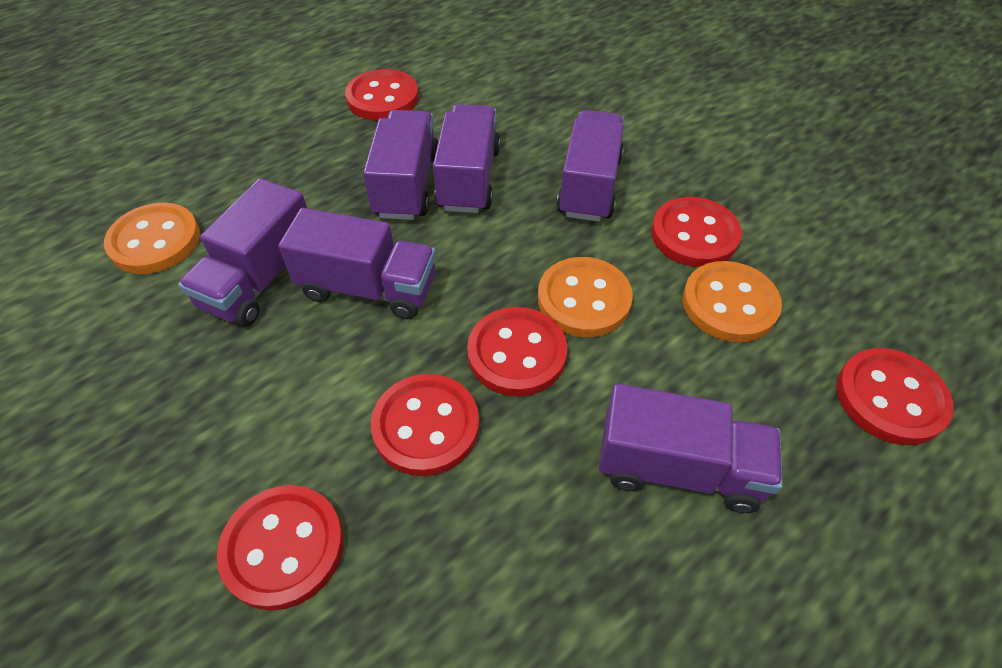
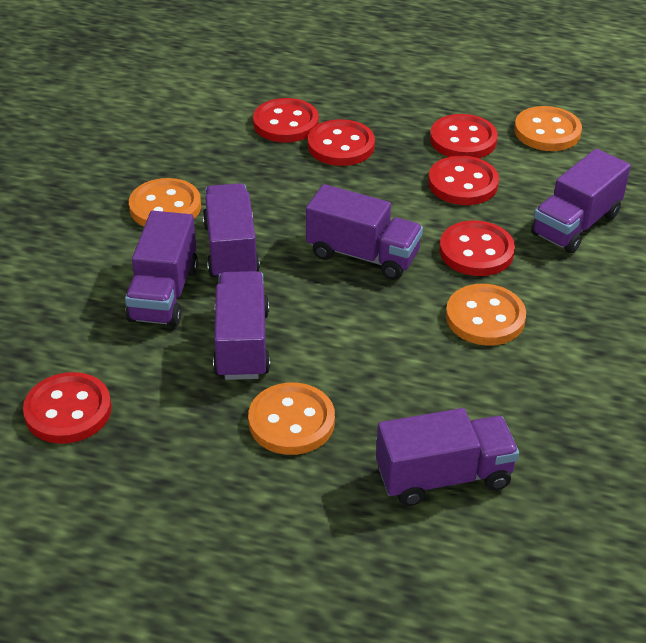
orange button: [104,203,200,274] [538,257,633,337] [683,261,782,342] = 3 -> [129,178,201,226] [248,382,335,455] [446,284,526,346] [514,106,582,151] = 4

